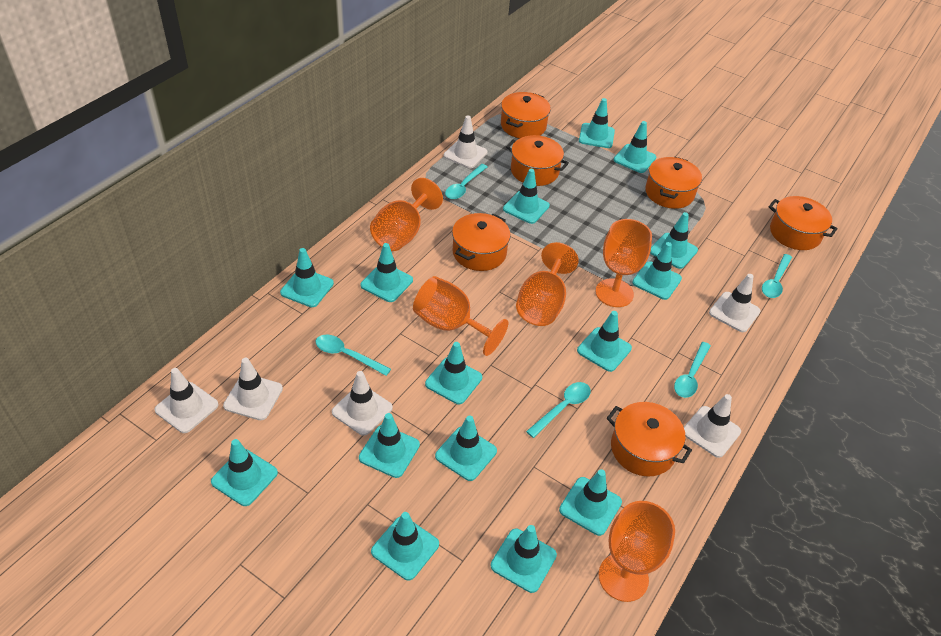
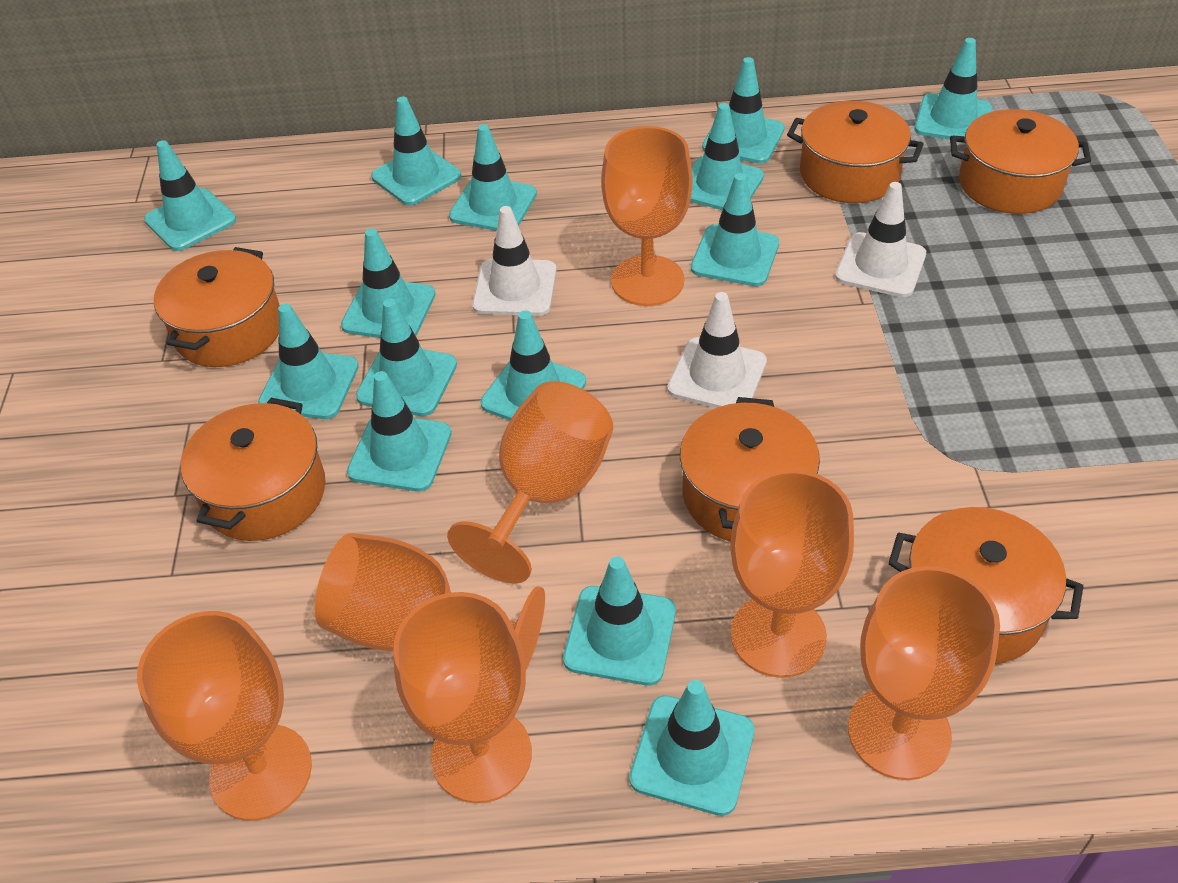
orange goblet: [370,178,443,251] [413,276,508,356] [516,242,579,326] [595,219,652,307] [599,501,675,602] = 5 -> [137,611,312,821] [315,533,545,669] [393,592,532,803] [447,381,613,584] [601,126,693,306] [730,470,854,678] [848,566,1000,780] = 7
turquoise spoon: [316,334,391,376] [445,164,488,199] [526,382,591,438] [674,342,711,398] [762,254,792,298] = 5 -> none = 0
turquoise traffic cone: [211,439,278,506] [280,248,334,307] [359,413,420,478] [360,243,413,302] [371,512,439,580] [425,342,482,404] [435,416,497,481] [491,525,557,593] [503,169,550,224] [559,469,622,536] [577,311,632,372] [579,98,615,148] [614,121,656,173] [632,242,682,300] [650,212,698,269] = 15 -> [144,140,236,251] [258,303,359,419] [341,228,435,338] [347,371,452,491] [356,299,457,416] [371,97,461,206] [449,124,537,231] [480,310,586,420] [563,556,676,686] [629,680,754,816] [690,103,764,210] [691,173,779,286] [702,57,784,164] [914,38,992,140] = 14
white traffic cone: [155,368,219,433] [223,358,283,420] [332,371,393,436] [444,115,488,168] [684,394,741,458] [709,274,760,332] = 6 -> [472,206,557,316] [667,292,767,408] [835,182,926,298] = 3

